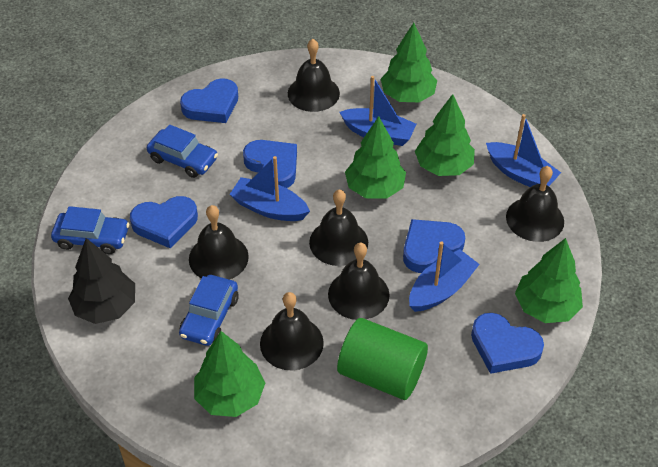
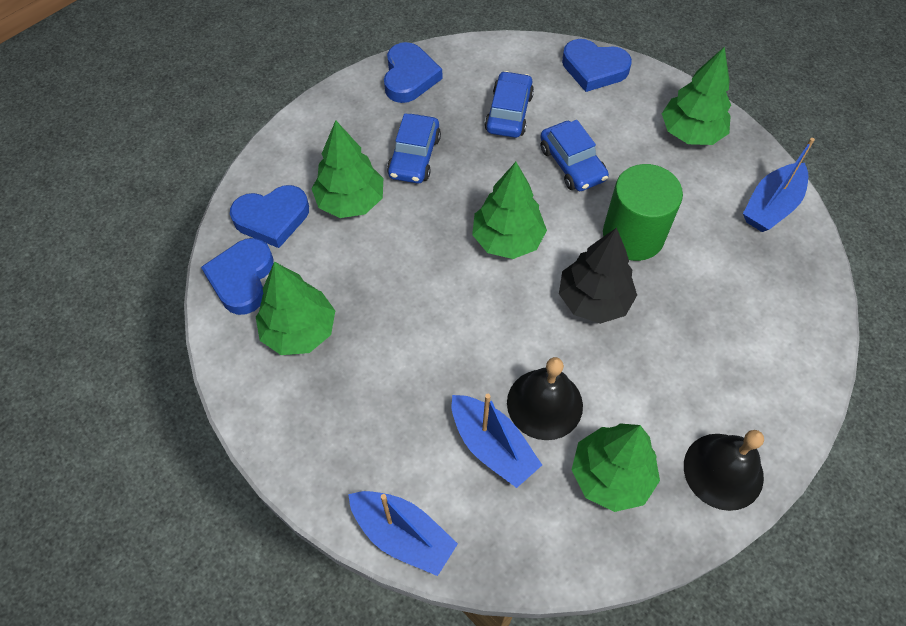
black bell: [189,205,249,280] [260,292,324,370] [288,39,340,112] [309,189,368,266] [328,243,389,320] [506,166,564,242] = 6 -> [507,357,583,440] [684,430,764,511] = 2
blue boat: [229,156,310,221] [340,76,417,146] [409,241,480,312] [486,114,561,187] = 4 -> [348,491,458,576] [452,394,542,488] [743,138,815,232] = 3
blue heart: [130,196,198,248] [180,78,238,123] [243,140,297,188] [403,219,465,273] [471,313,544,374] = 5 -> [201,238,273,315] [230,185,309,248] [384,42,442,103] [562,39,632,92] = 4

